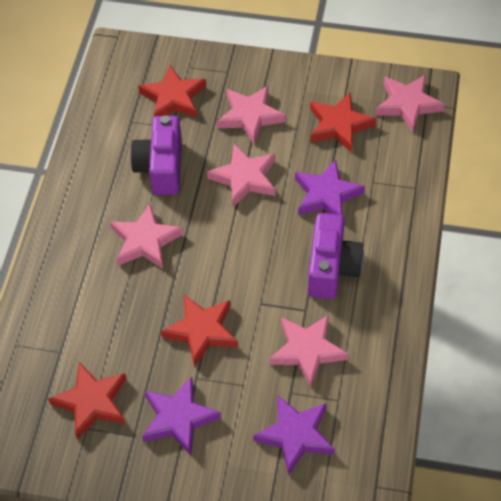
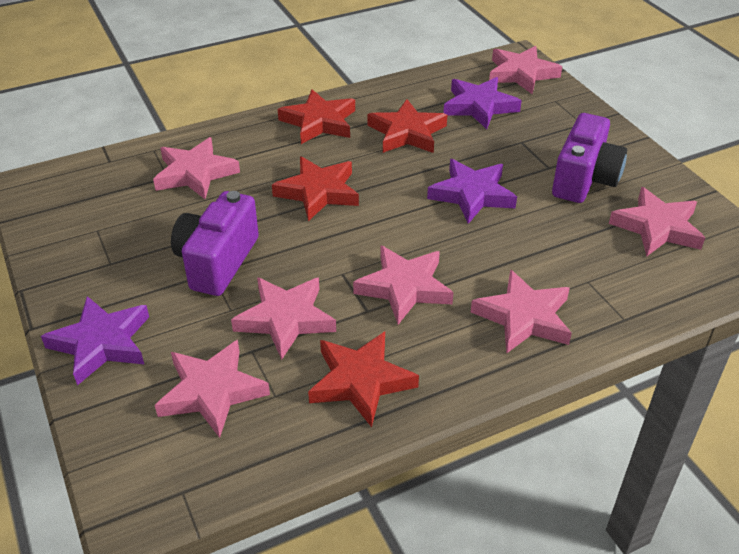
pink star: [110,204,183,269] [207,144,275,207] [217,86,286,144] [269,315,348,387] [375,75,445,133] = 5 -> [153,137,240,199] [155,340,270,438] [231,277,336,360] [353,246,454,325] [471,269,572,354] [489,46,562,94] [609,187,705,256] = 7

